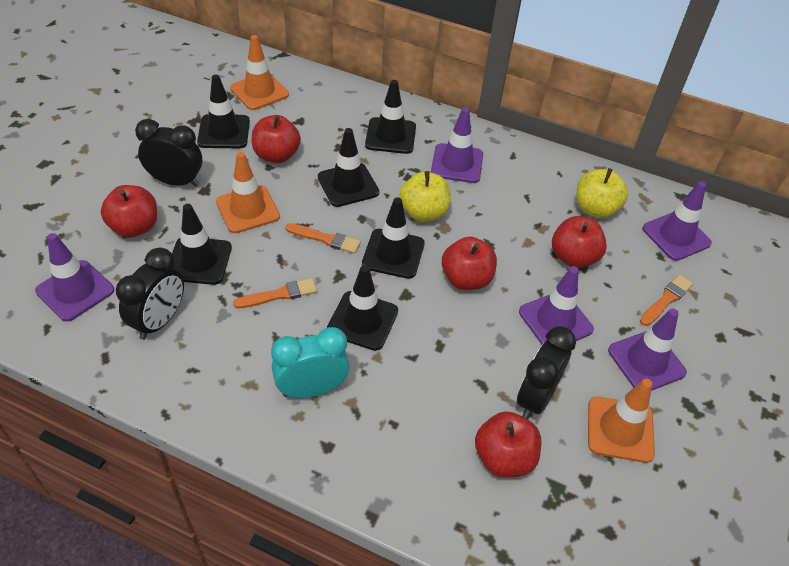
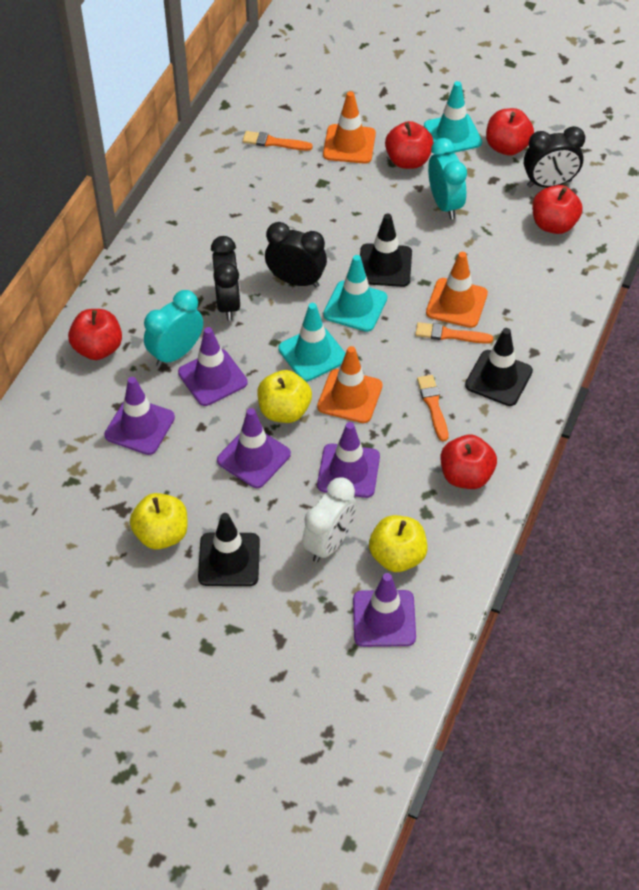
black traffic cone: [172,204,232,285] [197,75,250,148] [318,128,379,207] [327,265,398,351] [362,197,425,279] [365,80,416,154] = 6 -> [198,513,260,586] [360,213,412,287] [465,328,533,406] = 3
turquoise clock: [271,327,349,398] = 1 -> [144,290,203,367] [428,138,467,219] = 2
turquoise traffic cone: none = 0 -> [278,303,346,381] [323,255,387,332] [424,81,482,153] = 3
white clock: none = 0 -> [302,478,357,563] = 1
yellow apple: [399,171,451,222] [577,168,628,218] = 2 -> [130,493,188,550] [257,370,312,423] [369,515,428,572] = 3

